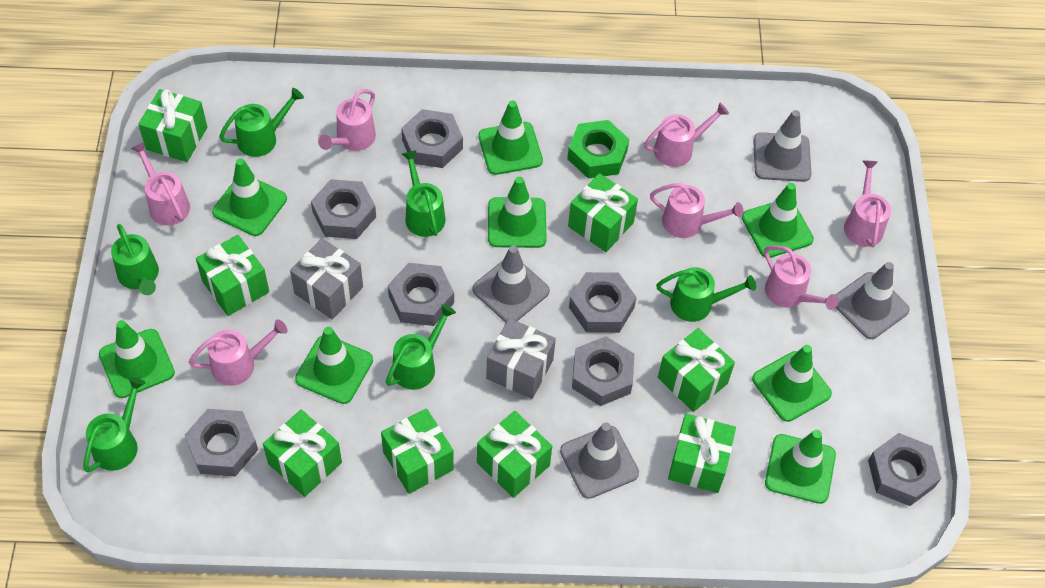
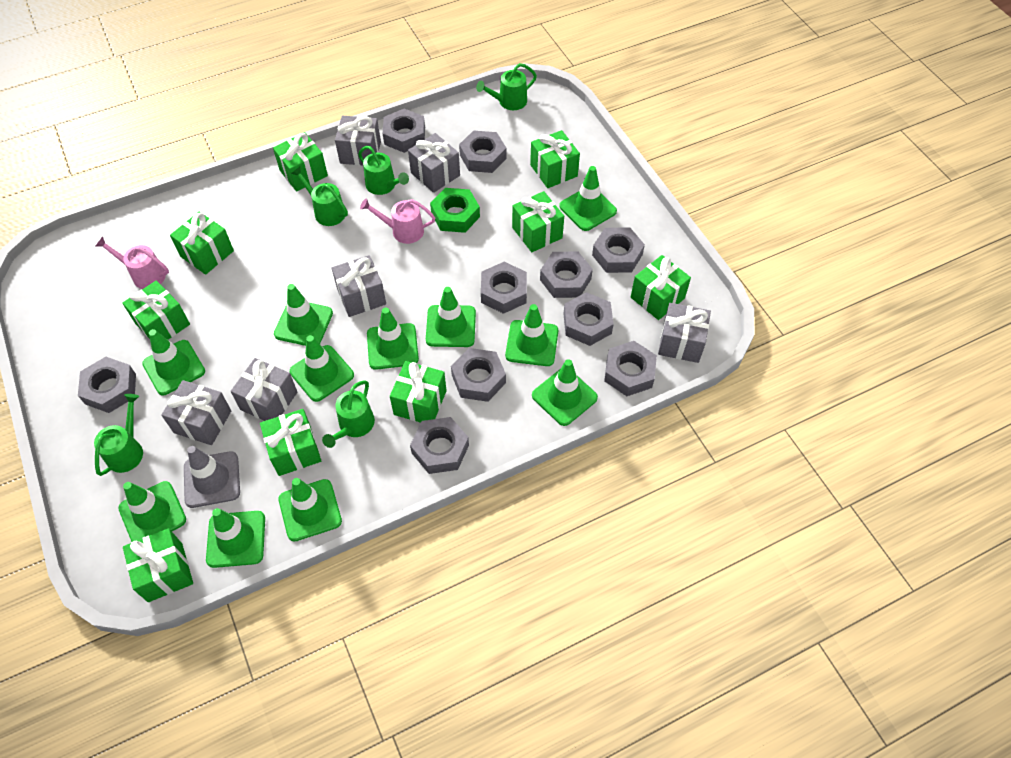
green gift: [138,89,207,162] [196,235,269,316] [263,409,342,497] [381,408,454,494] [477,411,552,498] [568,173,638,252] [658,328,735,412] [668,414,736,493] = 8 -> [122,281,190,340] [123,528,193,602] [170,212,234,275] [260,409,321,476] [273,132,328,191] [390,361,447,423] [512,191,564,252] [530,130,580,188] [631,255,691,320] = 9
green traffic cone: [99,320,175,398] [212,158,287,236] [295,327,373,404] [478,101,543,175] [488,176,546,248] [742,183,814,258] [752,345,832,422] [765,430,836,504] = 8 -> [119,481,186,542] [142,329,205,395] [206,508,265,568] [274,284,333,346] [279,478,342,542] [290,335,354,402] [367,308,419,370] [426,287,476,347] [505,304,558,366] [532,359,598,426] [559,166,617,231] = 11
green watering can: [83,377,145,473] [111,224,159,295] [219,88,304,157] [386,304,456,390] [402,150,445,237] [656,267,756,322] = 6 -> [94,394,143,476] [291,167,348,226] [322,380,375,448] [358,146,409,195] [476,63,537,110] = 5
grey gift: [290,238,363,319] [486,318,556,399] = 2 -> [161,380,231,445] [231,358,297,421] [332,255,386,317] [335,116,381,165] [408,133,460,193] [658,303,711,363] = 6
grey nut: [185,409,258,477] [311,179,376,239] [388,263,454,326] [401,109,463,168] [569,272,637,333] [572,336,634,406] [868,433,941,506] = 7 -> [78,357,136,413] [383,109,425,153] [410,417,469,474] [451,348,506,402] [459,131,506,173] [481,262,527,314] [540,251,593,298] [564,292,614,346] [592,228,645,273] [604,341,657,396] = 10
grey traffic cone: [472,245,550,322] [560,422,639,499] [753,110,812,182] [835,262,910,339] = 4 -> [184,446,240,508] = 1
pink watering can: [131,142,190,226] [189,319,288,386] [318,89,376,151] [644,103,729,167] [650,183,743,238] [764,245,838,310] [844,160,891,247] = 7 -> [96,236,169,289] [360,198,435,244] = 2

